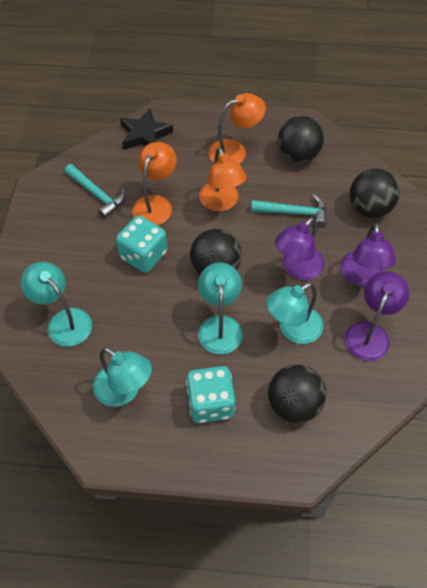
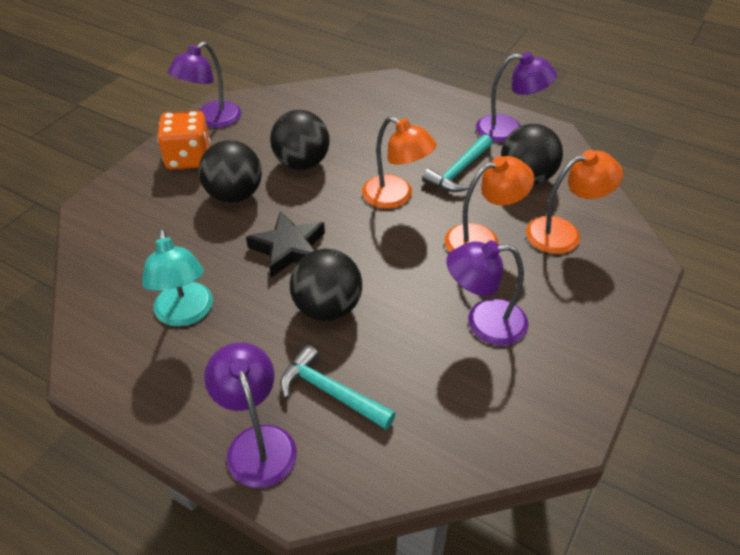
orange dice: none = 0 -> [157,110,211,170] = 1
purple lamp: [275,217,324,280] [340,223,396,286] [345,271,410,361] = 3 -> [168,42,241,128] [204,342,297,488] [446,240,528,346] [476,52,557,142] = 4
turquoise dice: [116,216,167,273] [186,366,235,423] = 2 -> none = 0
turquoise lamp: [21,262,92,347] [93,347,152,407] [198,262,243,355] [266,282,323,344] = 4 -> [142,228,213,326] = 1

